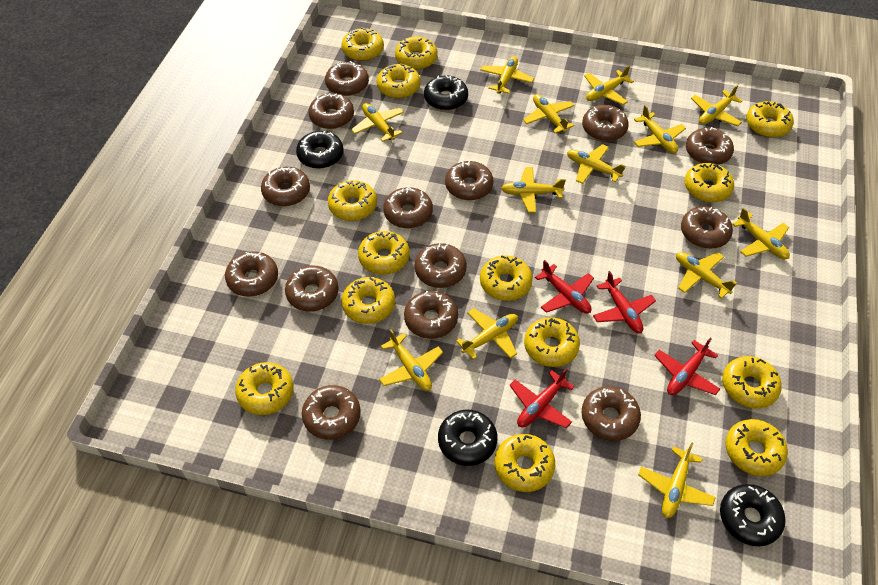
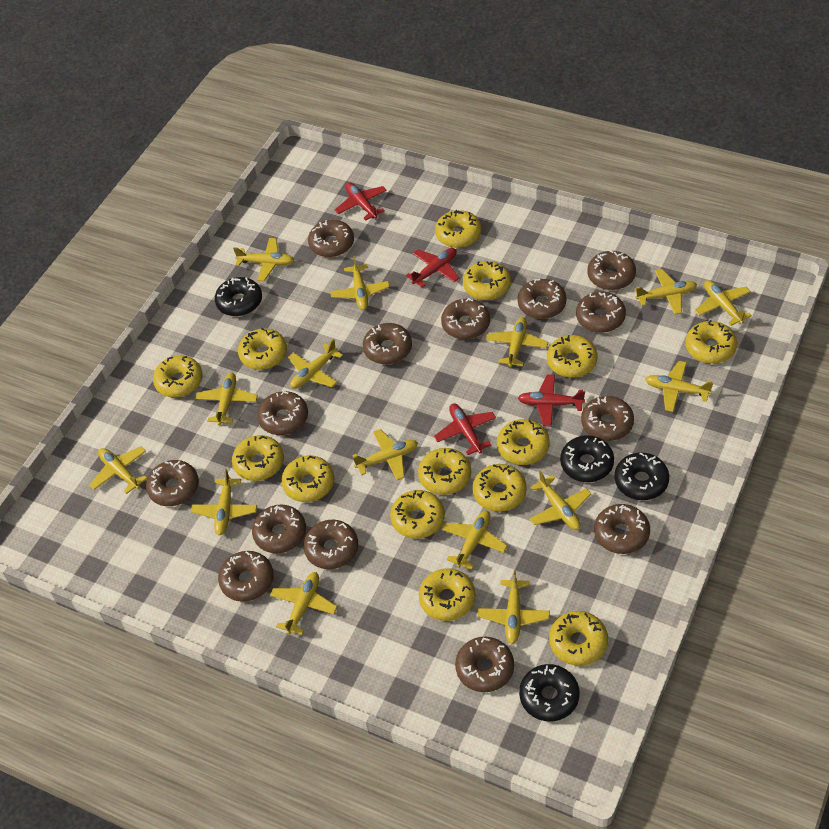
yellow plane: [351,103,404,142] [379,329,443,391] [456,308,518,360] [481,56,534,94] [501,167,566,213] [523,94,575,133] [567,144,626,184] [584,65,634,105] [634,105,686,154] [638,442,716,518] [676,252,737,299] [691,85,743,126] [732,208,790,259] = 13 -> [90,446,147,494] [191,469,257,535] [195,372,258,425] [233,238,294,281] [270,572,337,635] [288,339,343,389] [330,256,390,310] [352,429,418,480] [441,511,508,570] [477,570,550,644] [486,317,548,367] [530,471,591,530] [634,269,697,315] [645,361,713,412] [694,280,752,326] = 15

